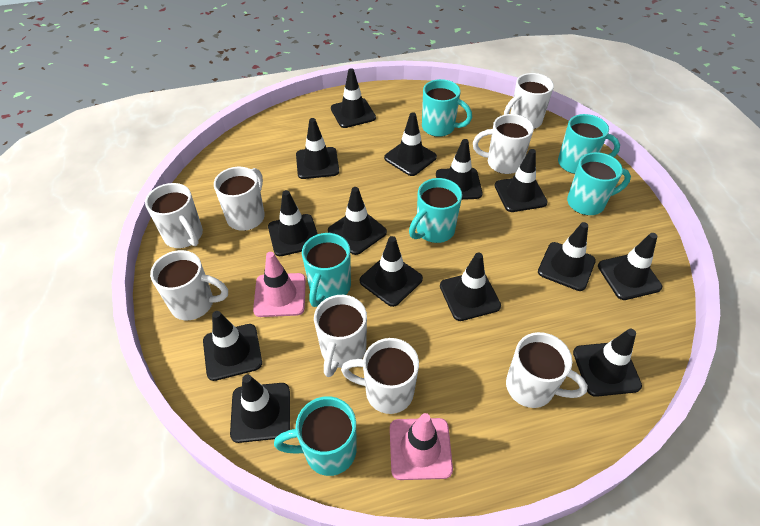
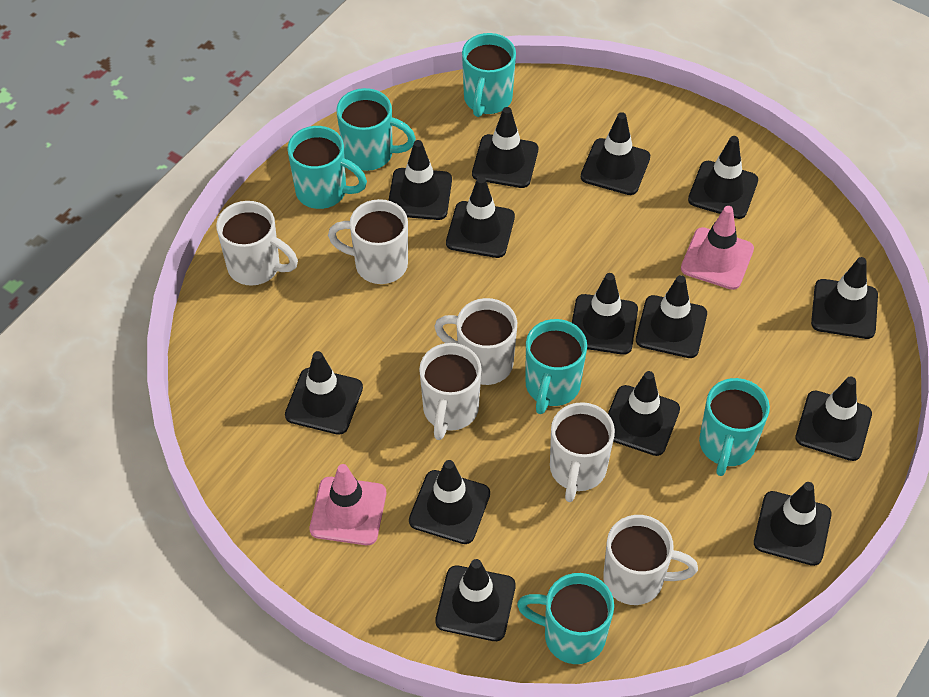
white mug: [145,183,203,248] [150,250,228,320] [214,167,265,231] [314,295,367,377] [341,338,419,414] [473,114,534,174] [504,73,554,129] [506,332,588,408] = 8 -> [216,201,298,286] [328,199,408,284] [419,343,482,440] [434,298,517,385] [550,402,615,502] [603,515,698,605] = 6

